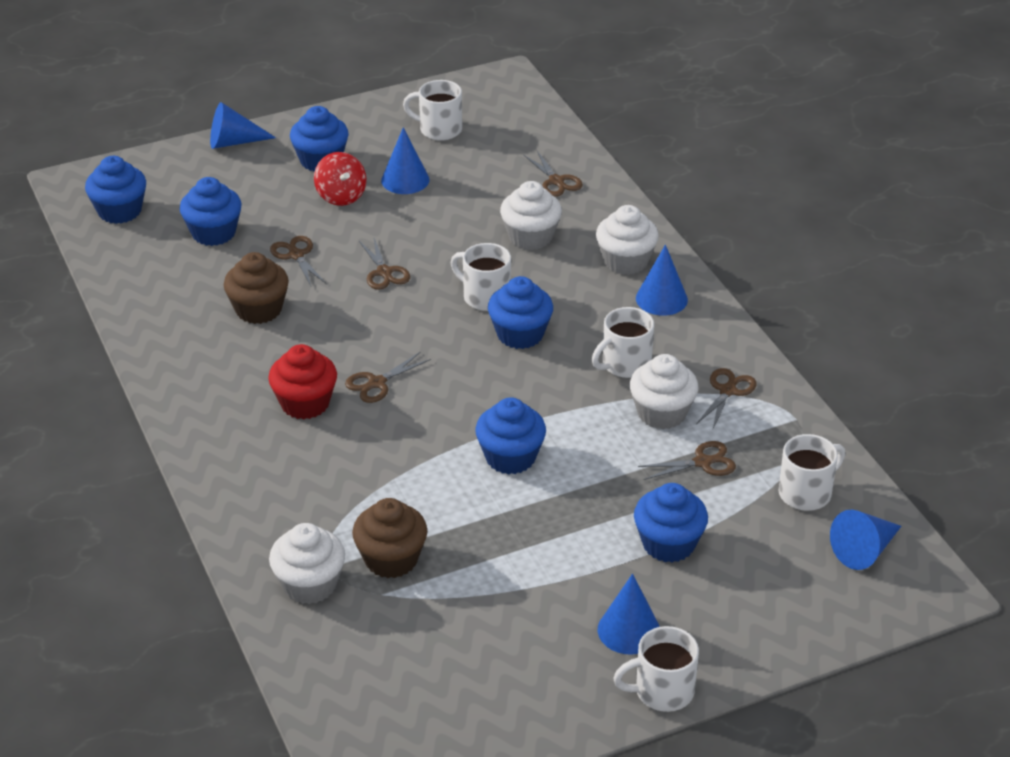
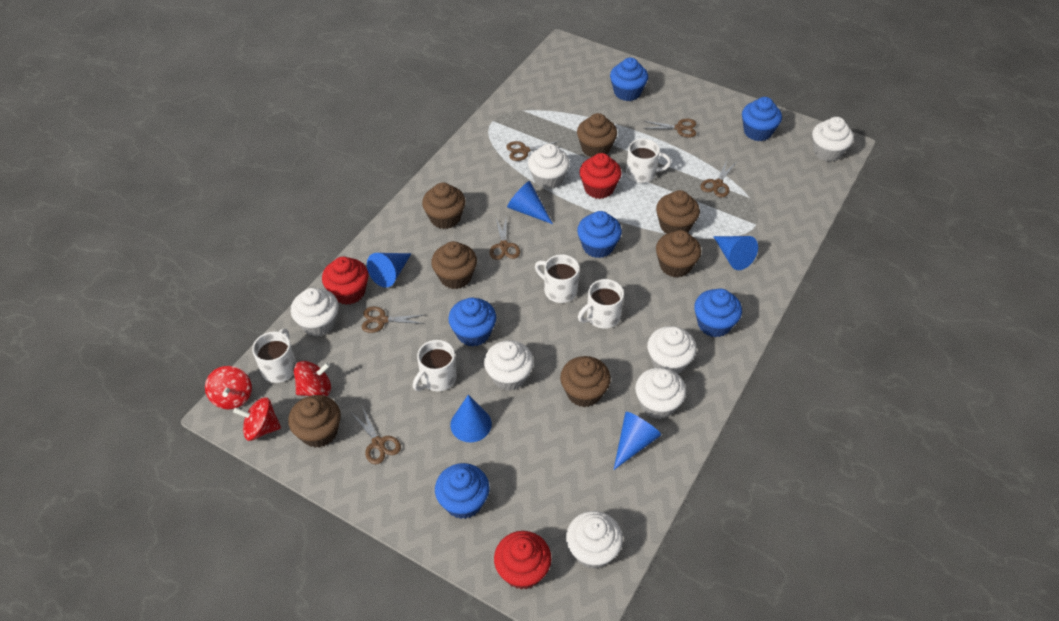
brown cupcake: [224,252,289,324] [352,498,427,578] = 2 -> [288,395,341,448] [422,183,466,229] [431,241,477,289] [560,356,611,407] [577,113,617,157] [656,190,700,234] [656,230,701,277] = 7
red cupcake: [268,344,337,420] = 1 -> [322,257,368,305] [494,531,551,590] [579,153,622,199] = 3
red spinning top: [314,152,366,206] = 1 -> [205,366,252,409] [233,397,281,441] [294,361,331,396] = 3
white cupcake: [269,523,345,604] [500,181,562,250] [596,205,659,275] [630,354,698,429] = 4 -> [291,288,339,337] [484,340,534,391] [528,144,570,189] [566,511,623,569] [635,367,686,419] [647,326,697,374] [812,117,854,162] = 7

